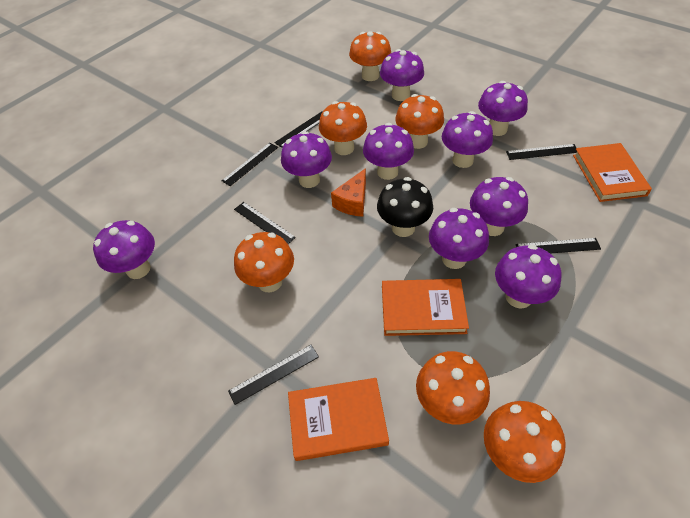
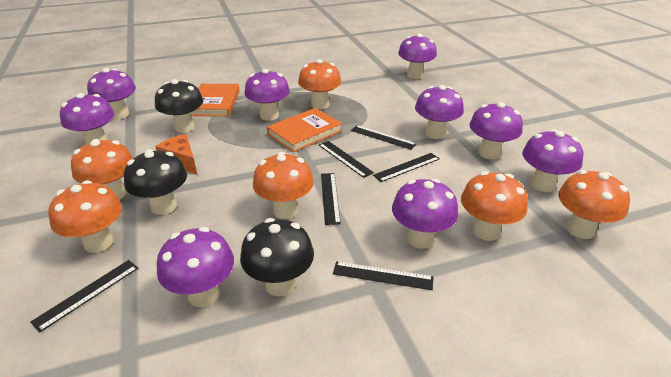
black mushroom: [377,177,433,237] = 1 -> [124,149,187,215] [155,79,203,133] [240,218,314,296] = 3
orange book: [288,378,389,461] [382,279,469,336] [573,143,652,202] = 3 -> [190,84,240,116] [267,108,342,152] = 2

